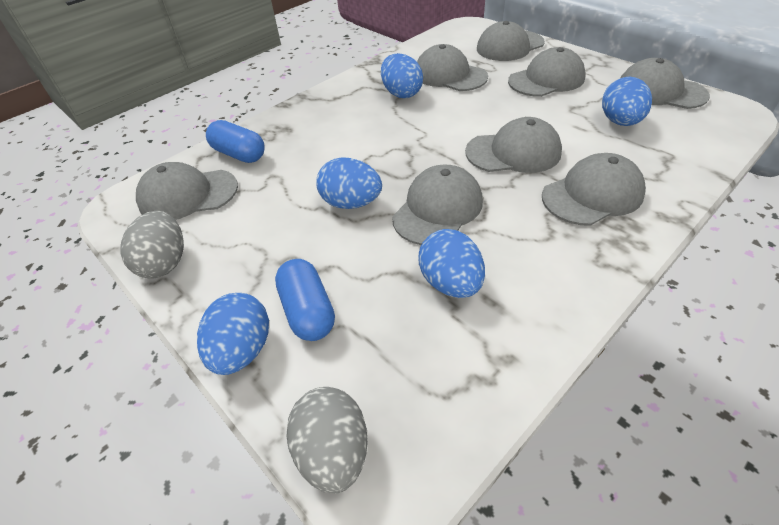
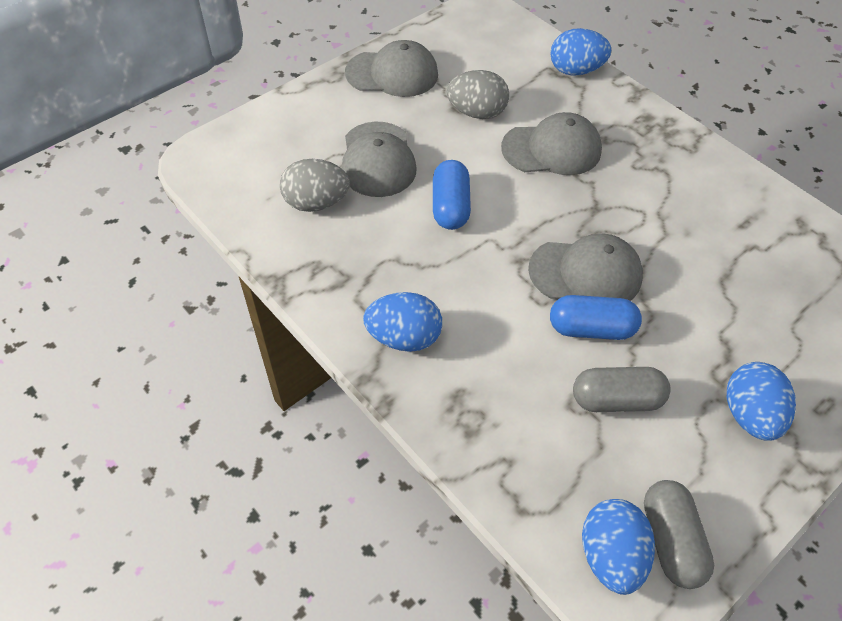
blue egg: [197,293,269,375] [316,157,382,209] [381,53,423,98] [418,229,485,298] [602,76,652,126] = 5 -> [363,292,442,352] [550,28,611,76] [582,499,655,595] [727,362,796,441] = 4
grey cap: [136,162,238,220] [392,164,483,245] [417,44,488,91] [465,117,562,173] [477,21,545,61] [508,47,586,97] [542,153,646,226] [620,58,710,109] = 8 -> [342,122,417,197] [345,40,438,97] [501,112,602,175] [528,234,643,301] = 4
grey capsule: none = 0 -> [573,367,671,412] [644,480,714,589] = 2

